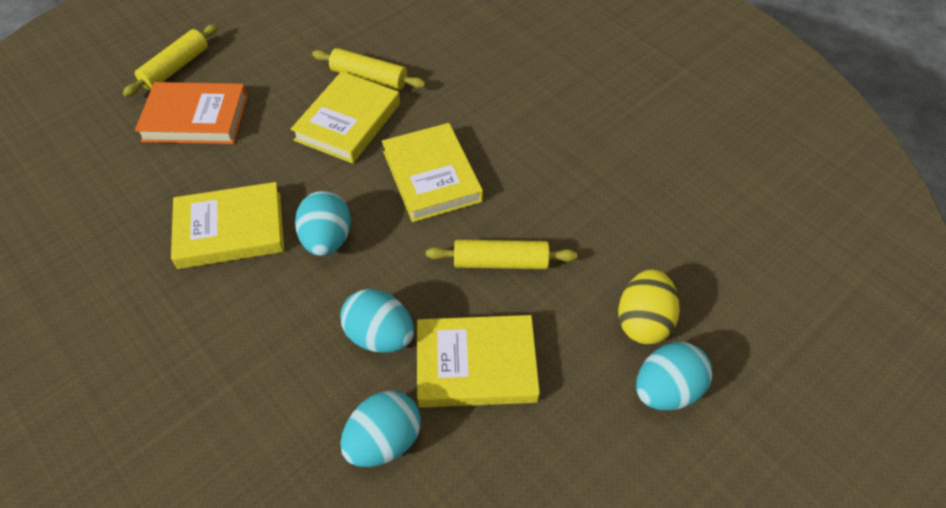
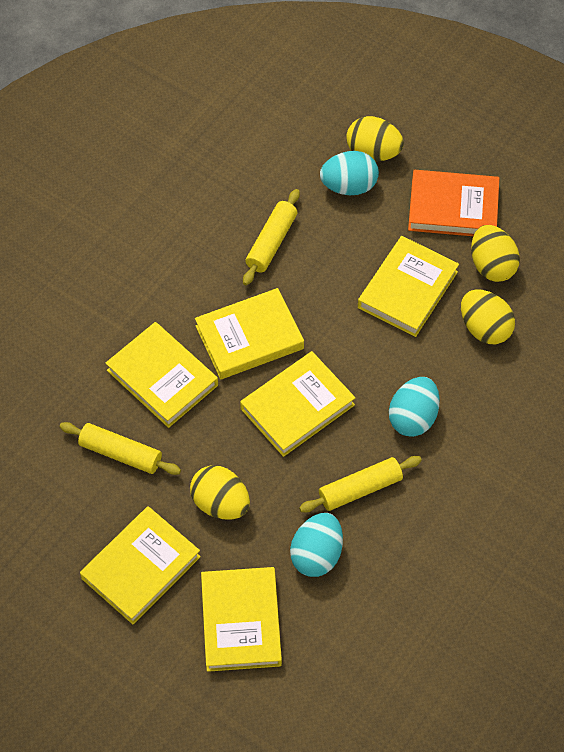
turquoise egg: [295,191,351,256] [340,289,414,353] [340,390,421,467] [636,342,712,410] = 4 -> [290,513,343,577] [320,151,379,195] [389,377,440,437] = 3
yellow book: [171,182,284,269] [291,71,400,163] [382,123,483,222] [417,315,540,408] = 4 -> [80,506,201,624] [105,322,218,428] [195,288,304,379] [201,567,282,672] [240,351,355,457] [358,236,459,337] = 6
yellow egg: [618,269,680,344] = 1 -> [190,465,250,519] [346,116,404,161] [461,289,515,344] [471,225,520,282] = 4

